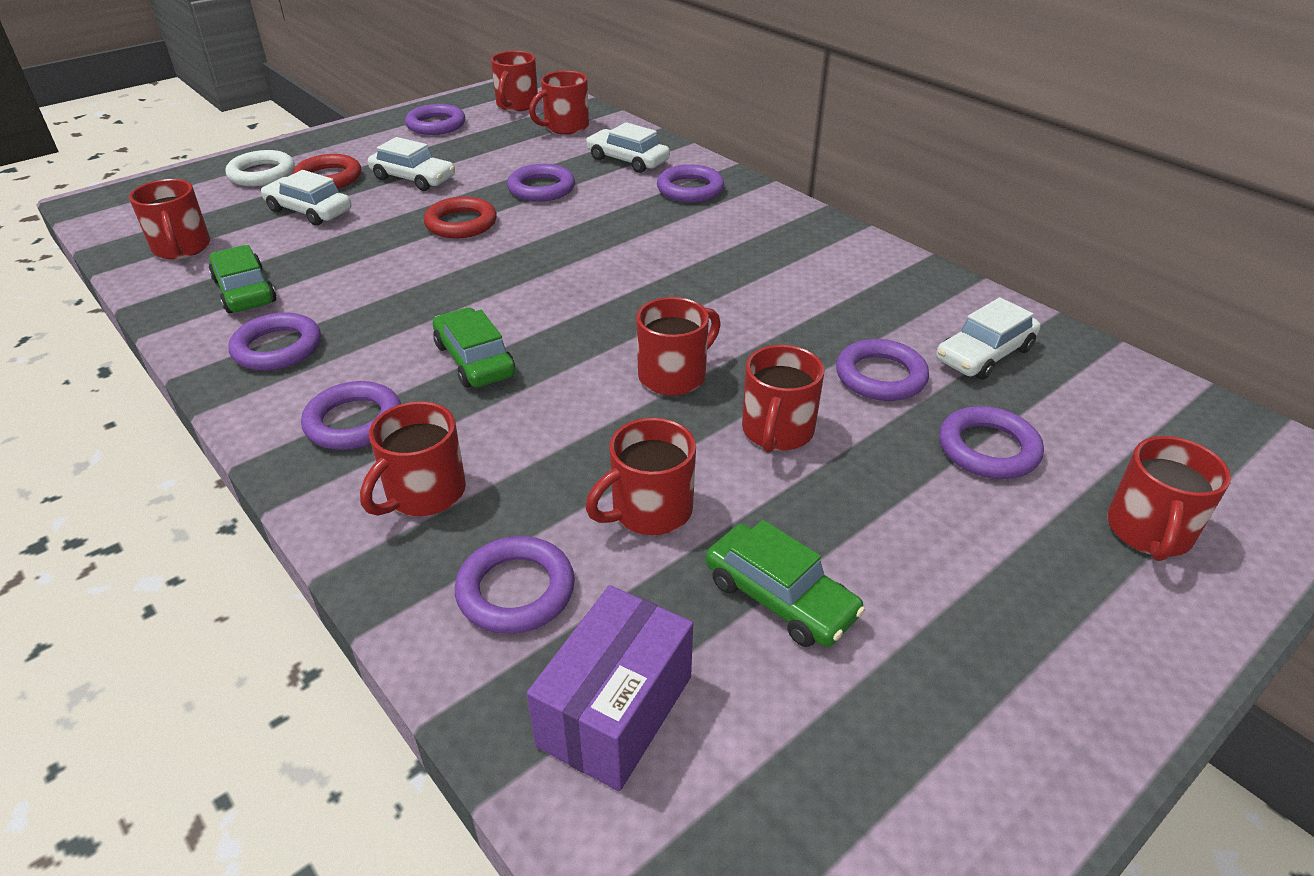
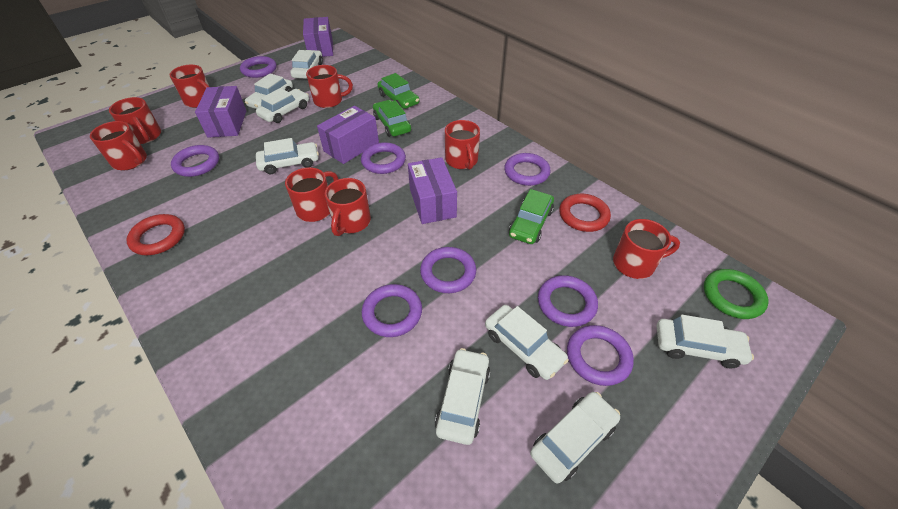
green ring: none = 0 -> [704,269,769,319] = 1
purple box: [527,585,693,791] = 1 -> [195,86,246,138] [303,17,333,57] [317,106,379,164] [408,157,457,224] = 4
white car: [261,170,351,226] [368,137,455,191] [586,122,670,173] [936,297,1041,380] = 4 -> [245,74,293,109] [256,88,309,123] [256,138,319,174] [290,50,323,79] [435,348,490,445] [485,305,569,380] [530,392,620,483] [657,315,754,368] = 8
white ring: [225,150,295,186] = 1 -> none = 0

